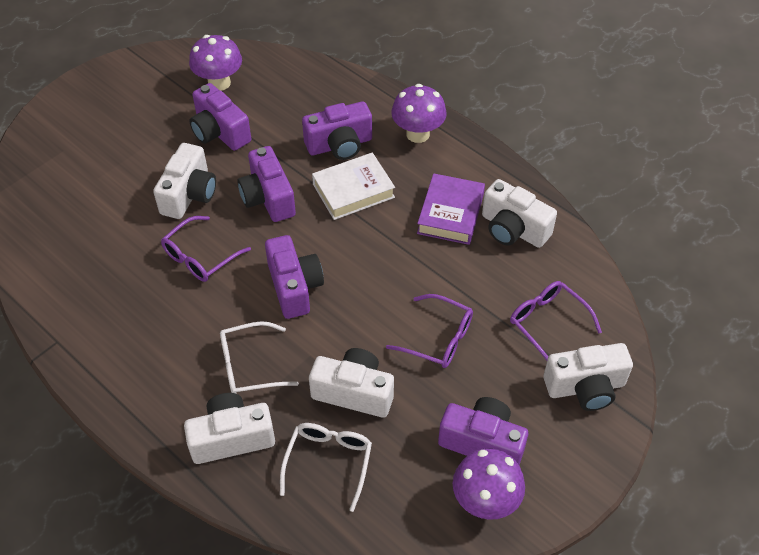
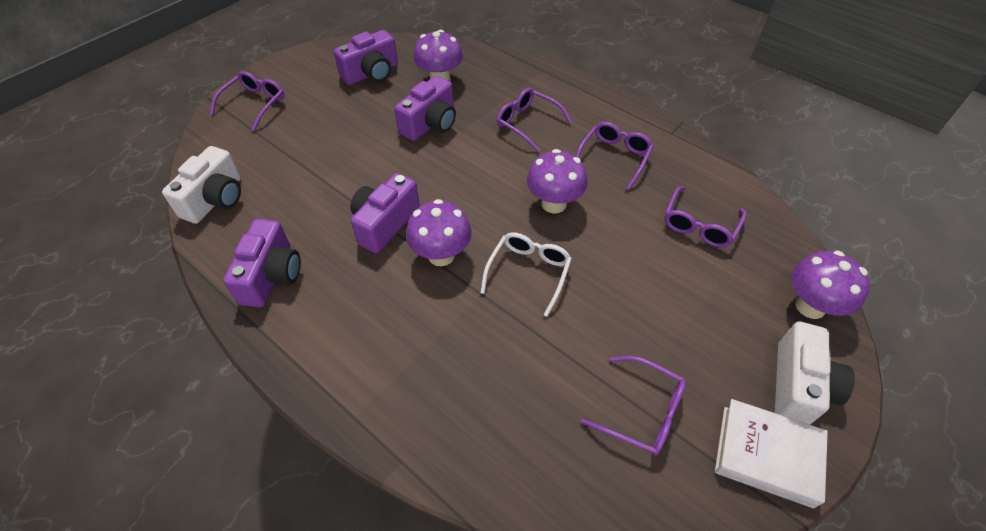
purple book: [417,173,485,245] = 1 -> none = 0
purple camera: [189,83,251,151] [237,146,296,222] [265,235,324,319] [302,101,372,160] [438,397,528,465] = 5 -> [223,219,301,307] [334,30,398,85] [350,173,420,253] [394,76,456,141] = 4
purple glasses: [161,216,251,282] [386,294,473,368] [510,281,602,361] = 3 -> [210,71,285,131] [497,88,572,152] [576,122,654,190] [581,356,686,456] [664,186,747,247] = 5
purple mushroom: [189,35,242,91] [391,84,446,143] [453,448,525,520] = 3 -> [406,199,471,266] [413,30,463,82] [527,149,587,213] [791,251,870,319] = 4
white camera: [153,143,216,219] [184,393,275,464] [309,348,394,418] [482,179,557,248] [543,343,633,411] = 5 -> [162,146,241,224] [775,322,855,425] = 2
white glasses: [220,321,299,393] [280,423,372,512] = 2 -> [480,233,572,317] = 1

